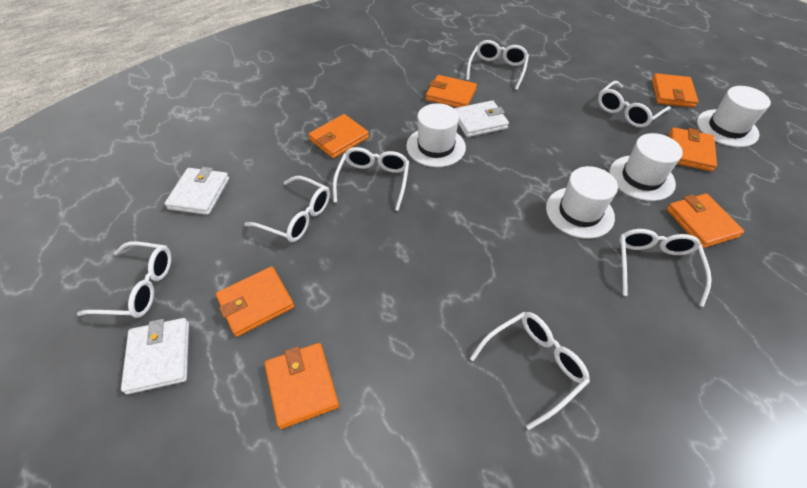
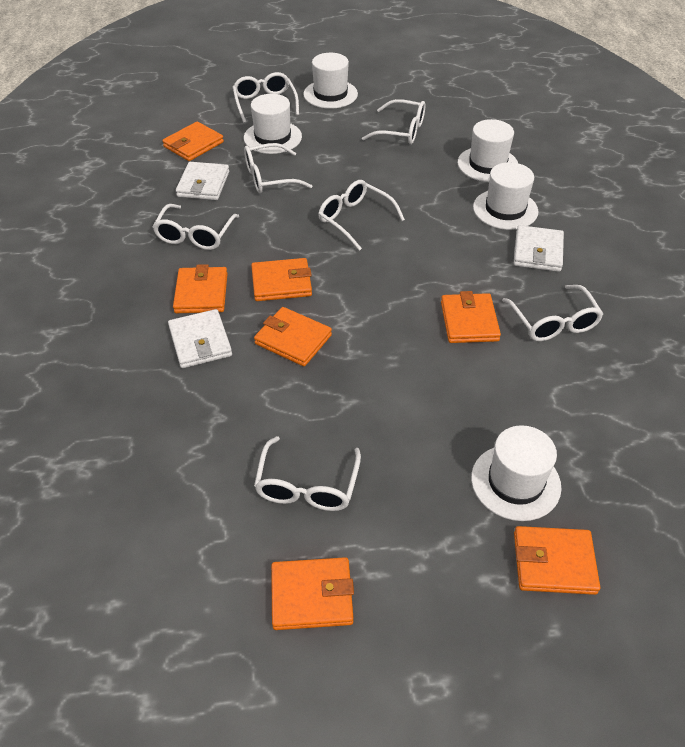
white hat: [406,103,466,167] [546,166,618,239] [610,133,683,201] [697,86,771,147] = 4 -> [244,94,302,154] [303,53,358,109] [458,119,518,182] [471,425,561,521] [473,162,538,230] = 5

